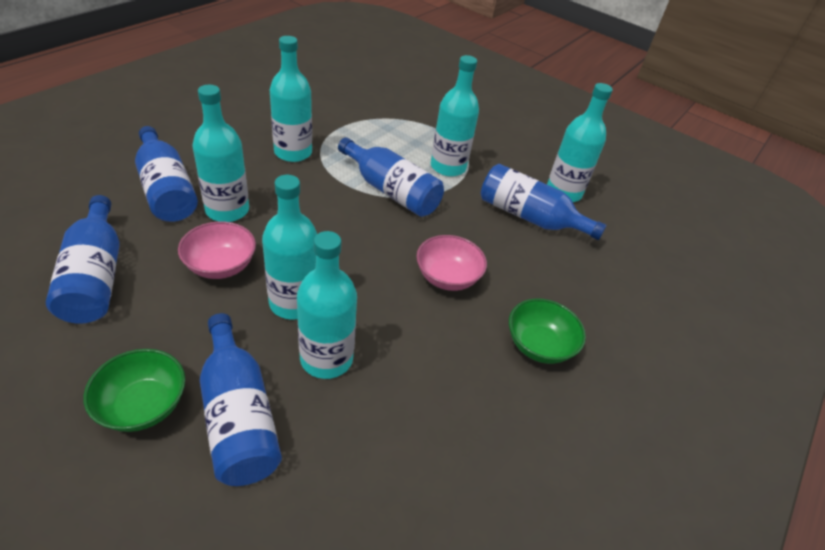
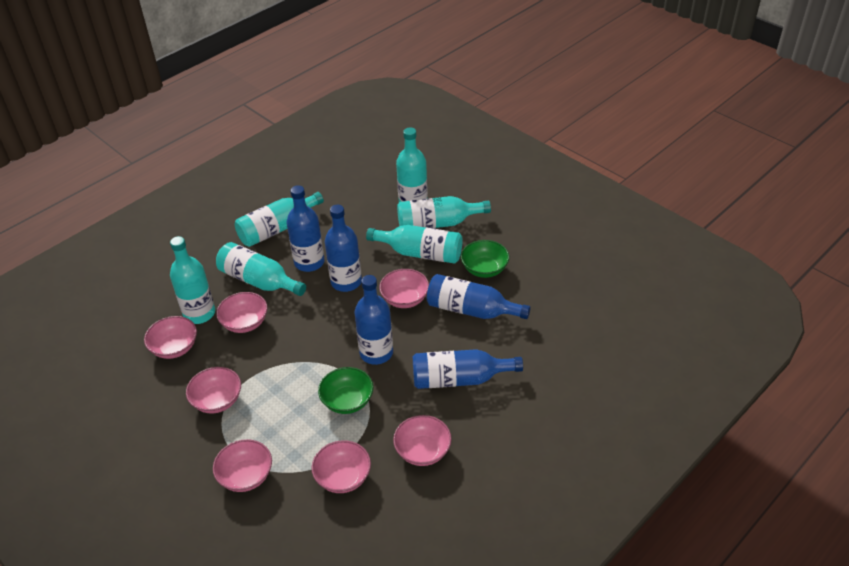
pink bowl: [178,221,256,279] [416,235,487,291] = 2 -> [144,316,197,359] [186,367,241,414] [213,439,272,492] [216,292,267,333] [311,440,371,493] [379,269,429,308] [393,415,452,466] = 7

